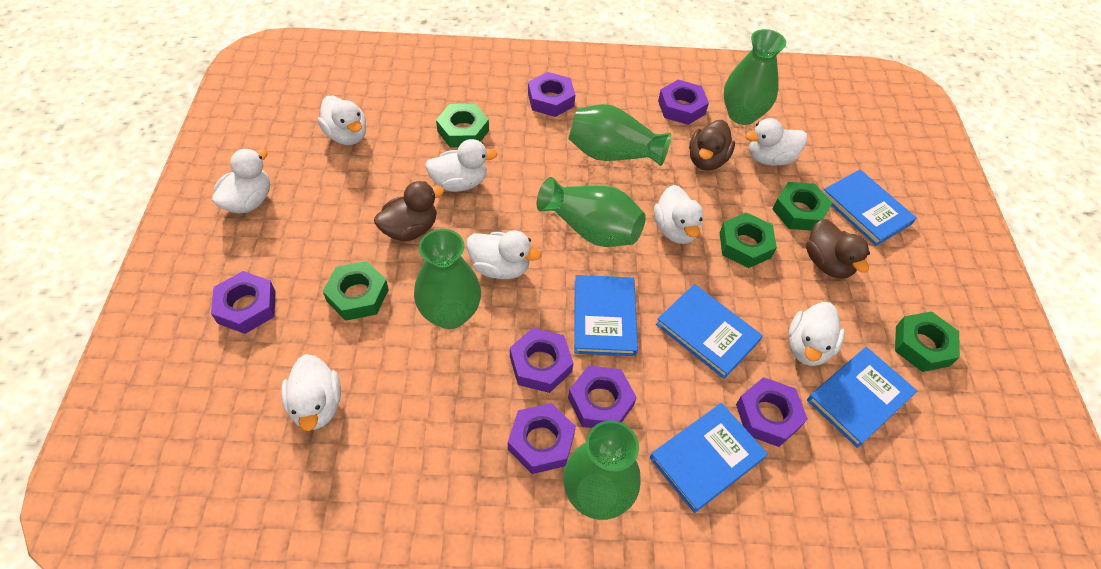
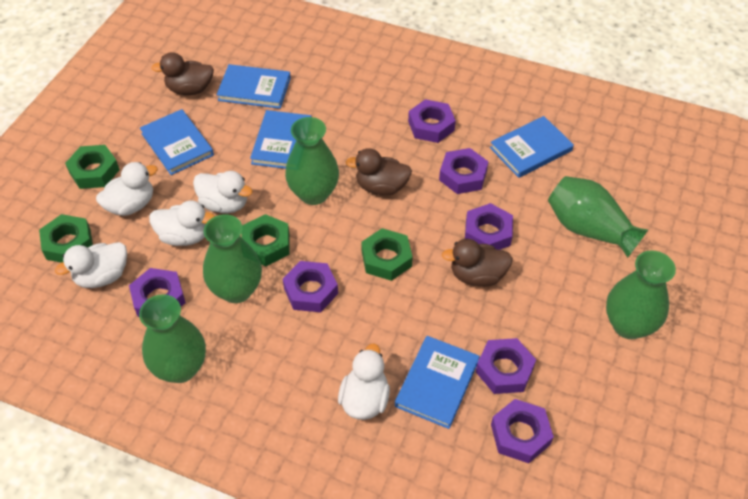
green nut: [323,261,389,321] [436,104,489,147] [720,212,777,268] [772,182,832,231] [895,311,960,372] = 5 -> [39,214,93,263] [65,145,120,189] [241,214,289,266] [361,228,413,281] = 4
white duck: [212,149,270,213] [281,354,341,431] [318,96,366,145] [425,139,498,192] [466,230,541,279] [654,185,703,244] [745,118,807,166] [789,302,845,366] = 8 -> [55,242,127,288] [96,162,158,216] [149,201,215,246] [193,171,253,213] [338,343,390,420] = 5

